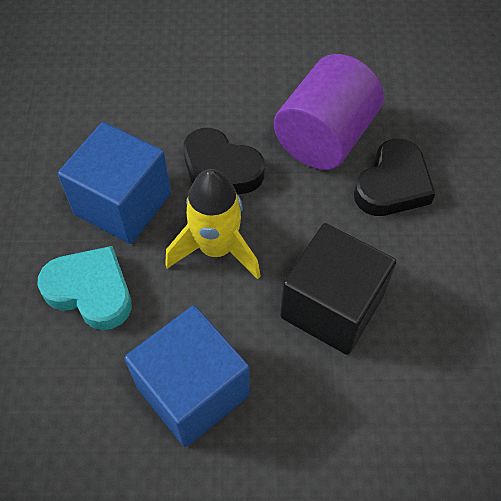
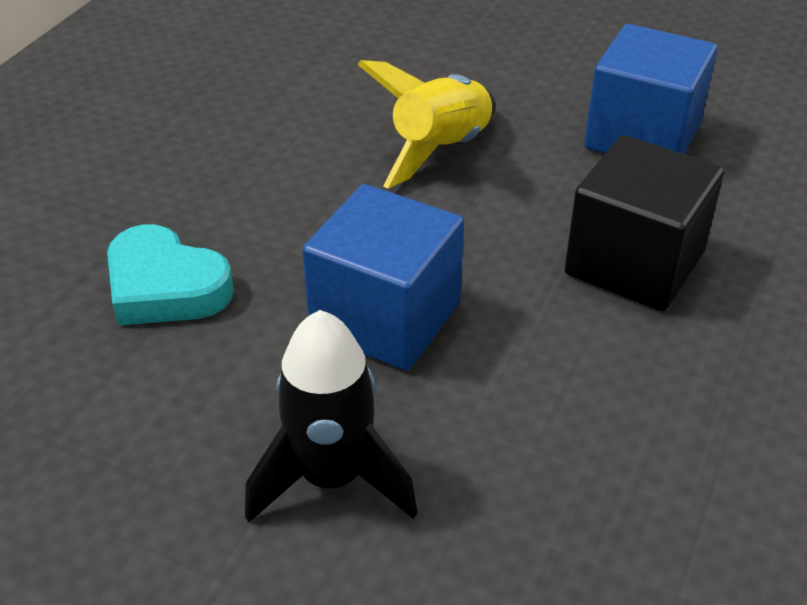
black heart: [184,128,264,194] [354,139,435,216] = 2 -> none = 0
black rocket: none = 0 -> [245,310,418,523] = 1
purple cylinder: [274,54,384,170] = 1 -> none = 0

